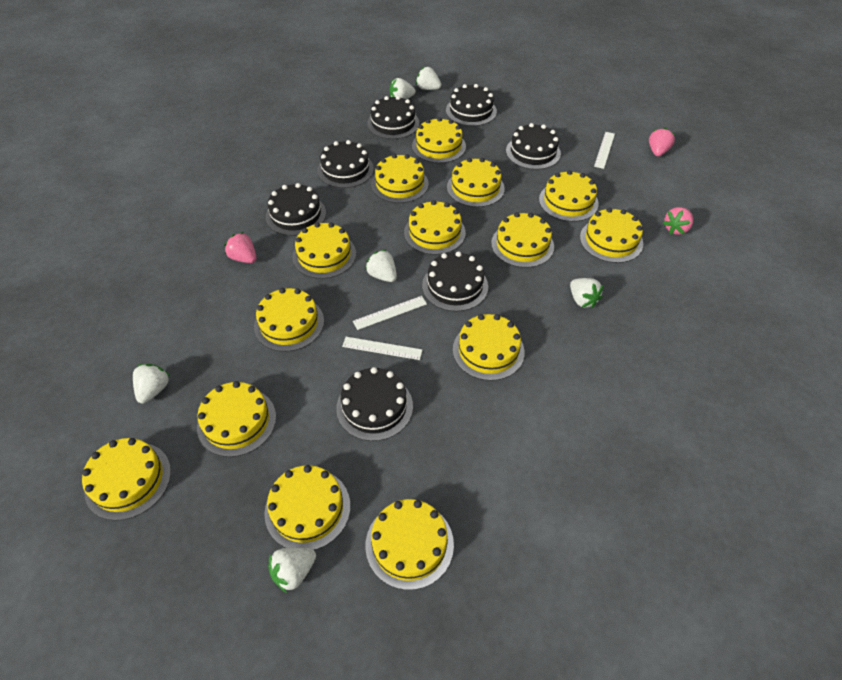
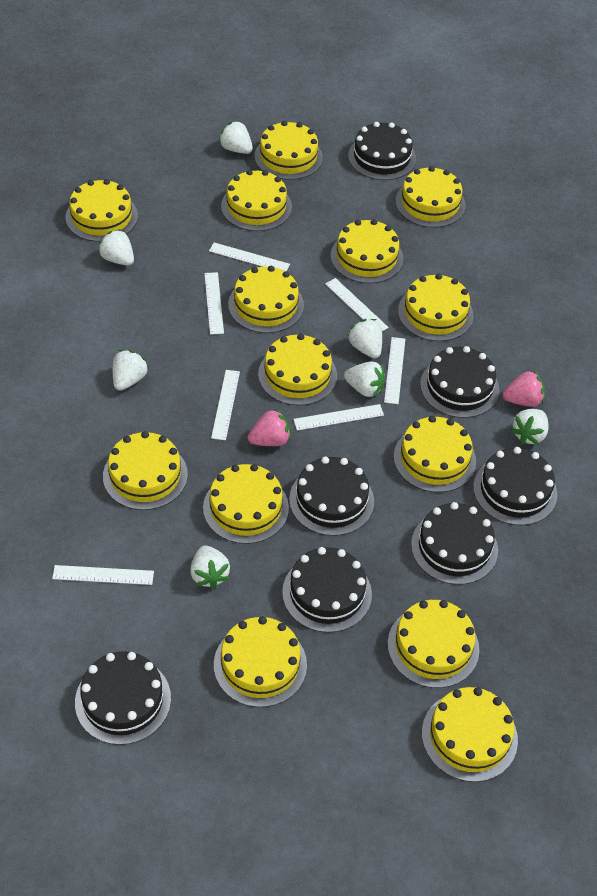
pink strawberry: [224,232,257,263] [649,128,675,156] [663,207,693,235] = 3 -> [248,409,291,446] [503,370,545,407] = 2
white ruler: [342,337,422,360] [353,296,427,330] [594,132,615,169] = 3 -> [52,565,154,585] [204,272,224,335] [209,242,290,271] [211,370,240,440] [293,404,384,431] [325,278,389,331] [384,337,405,404] = 7
white strawberry: [133,364,171,404] [268,547,316,593] [365,250,397,282] [389,78,415,99] [416,67,442,90] [570,278,603,308] = 6 -> [98,229,134,266] [113,350,149,391] [190,545,230,589] [219,121,253,154] [344,361,385,398] [347,319,382,358] [511,409,549,445] = 7

